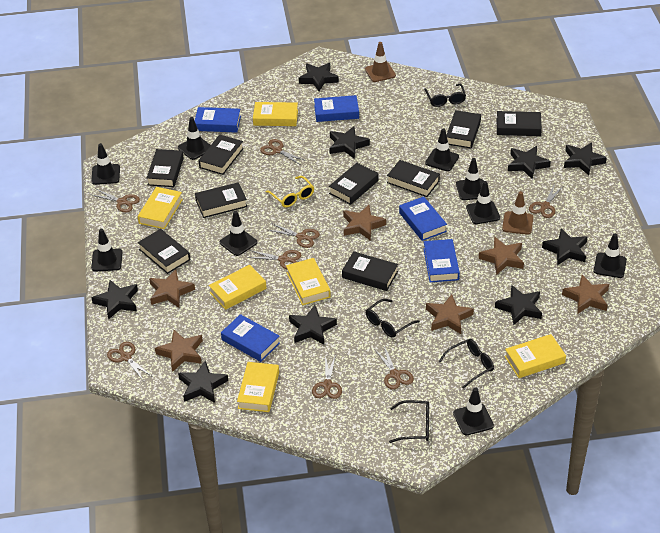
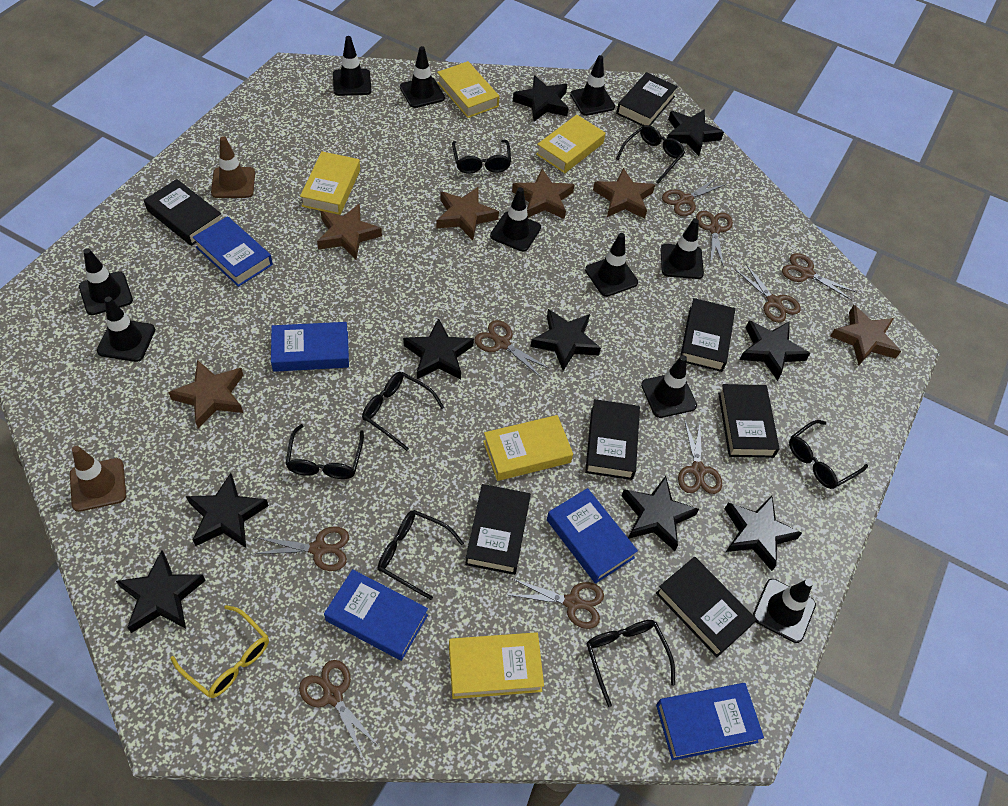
black book: [138,229,190,274] [147,149,184,187] [195,182,247,218] [199,135,244,175] [329,163,379,205] [342,251,398,291] [387,160,440,197] [447,110,481,149] [497,111,542,136] = 9 -> [144,179,221,246] [465,484,531,575] [585,399,640,480] [616,72,678,126] [656,557,757,657] [680,298,735,372] [718,384,780,458] = 7
black glasses: [366,299,420,338] [389,400,429,443] [424,84,466,107] [439,339,494,389] = 4 -> [285,424,364,479] [362,372,444,451] [378,510,464,600] [452,140,511,174] [587,620,675,707] [616,125,685,183] [789,420,868,489] = 7
black traffic cone: [91,143,120,185] [91,229,123,272] [178,117,211,160] [219,211,257,256] [425,128,459,171] [453,387,494,436] [456,158,484,200] [466,181,500,224] [594,233,627,278] = 9 -> [79,248,133,315] [97,297,155,362] [333,36,371,96] [400,46,445,108] [490,187,541,252] [570,55,615,116] [585,233,638,297] [641,355,697,418] [661,218,704,279] [753,579,816,643] = 10
brown scissors: [90,188,140,212] [107,342,153,380] [247,250,302,270] [260,139,306,165] [269,223,320,248] [312,355,342,399] [375,346,414,390] [529,184,562,218] = 8 -> [254,526,349,571] [299,660,379,760] [474,320,550,377] [509,578,604,629] [662,178,726,216] [678,419,722,494] [696,211,733,267] [735,264,801,323] [782,253,856,300] = 9
yellow book: [138,187,183,229] [209,265,267,310] [237,362,279,412] [253,102,298,126] [286,258,331,305] [504,334,566,378] = 6 -> [300,151,360,215] [437,61,500,118] [449,632,544,699] [483,415,573,481] [536,115,605,173] = 5

